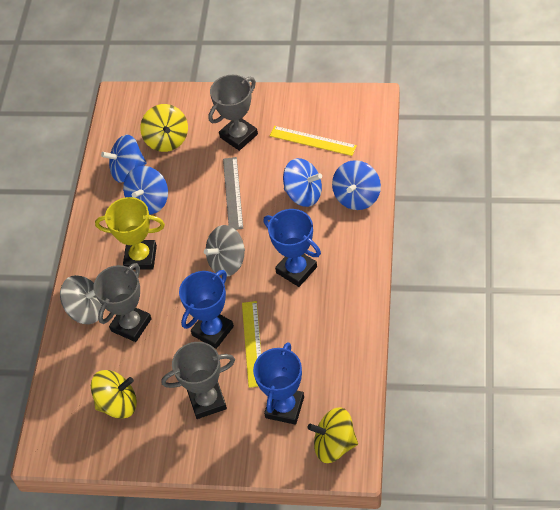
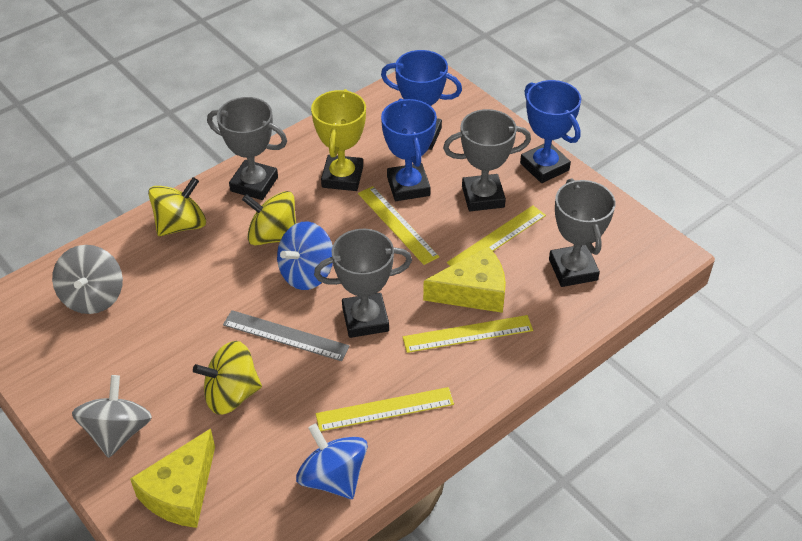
blue spinning top: [101,135,147,183] [123,166,168,215] [283,158,322,207] [332,160,381,210] = 4 -> [277,221,333,290] [296,423,368,499] = 2
grey trophy: [94,263,152,342] [161,342,235,419] [208,75,258,151] = 3 -> [207,97,287,200] [314,229,412,338] [443,109,531,211] [549,178,616,287] = 4
yellow cheese: none = 0 -> [130,428,215,528] [423,246,506,313] = 2
yellow ruler: [242,301,261,388] [270,126,357,156] = 2 -> [316,387,454,432] [358,186,439,265] [403,315,533,353] [447,205,546,266] = 4

